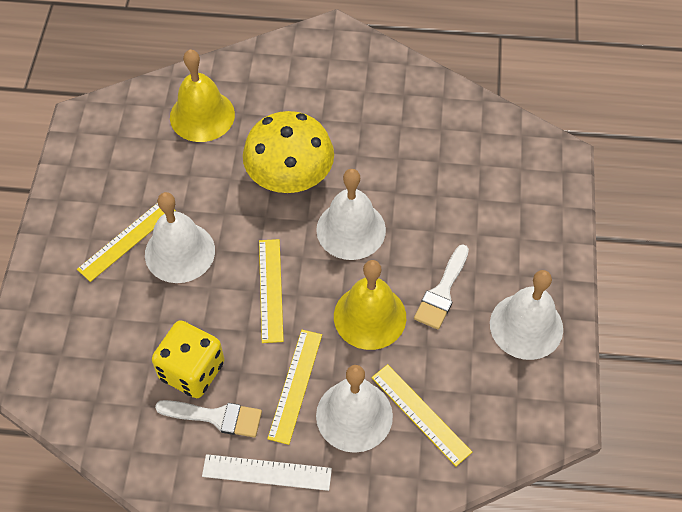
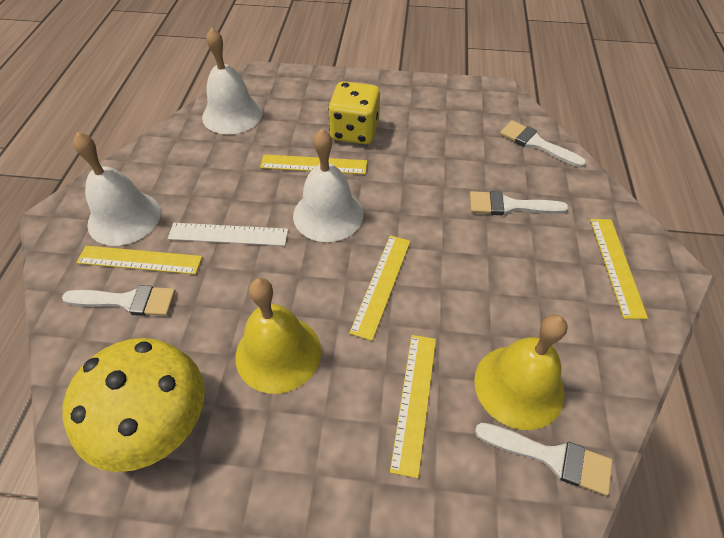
white bell: [145,192,215,283] [316,169,386,260] [316,365,393,453] [490,270,563,360] = 4 -> [73,132,161,246] [202,27,263,134] [293,129,364,242] = 3
white brush: [155,400,262,437] [414,244,469,329] = 2 -> [62,285,176,316] [470,191,568,215] [475,423,613,496] [500,121,586,168] = 4
yellow ruler: [77,203,176,282] [259,239,284,343] [267,330,322,445] [371,364,472,466] = 4 -> [76,246,202,274] [260,154,367,174] [349,235,411,341] [390,335,436,478] [590,219,648,319] = 5

